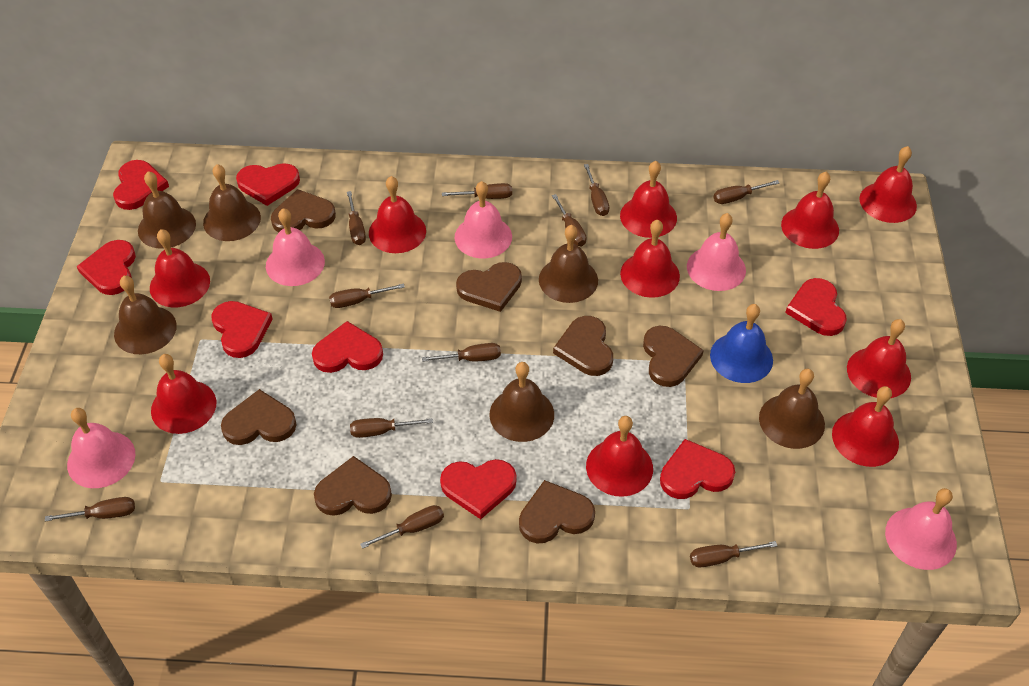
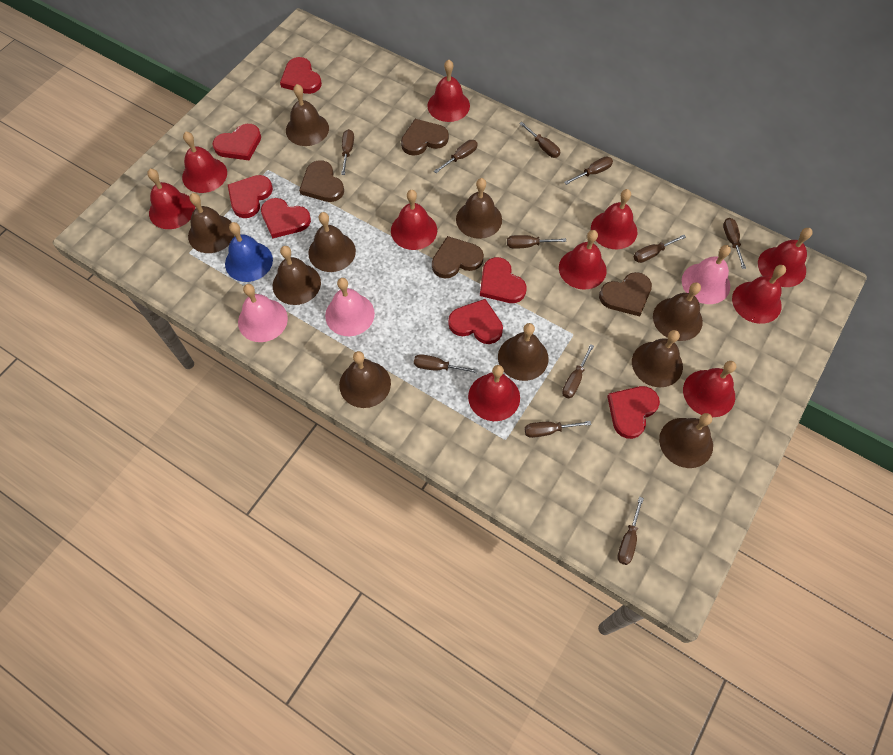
brown bell: [114,276,177,354] [138,171,196,249] [203,164,261,241] [490,362,554,442] [539,225,598,303] [759,369,825,449] = 6 -> [188,193,235,253] [273,246,321,305] [286,84,329,146] [308,212,356,272] [339,351,391,408] [456,178,502,239] [498,323,549,381] [632,330,683,387] [653,282,703,341] [659,413,713,468] = 10
brown heart: [221,389,297,445] [271,189,336,233] [314,456,392,516] [456,262,522,312] [519,480,595,543] [553,316,613,376] [643,326,704,387] = 7 -> [299,160,344,202] [401,119,449,156] [432,236,484,278] [599,272,652,316] = 4
pink bell: [67,408,135,488] [266,208,325,286] [455,181,512,258] [687,213,746,291] [885,488,957,570] = 5 -> [238,284,288,342] [325,278,375,336] [682,245,731,304] = 3
red heart: [77,240,136,295] [113,160,169,210] [211,301,273,358] [236,163,300,206] [312,321,383,373] [440,459,517,519] [660,439,735,499] [785,278,847,336] = 8 -> [212,124,261,160] [228,175,273,218] [261,198,311,238] [280,57,322,94] [448,299,503,344] [480,257,527,303] [607,386,660,439] = 7

